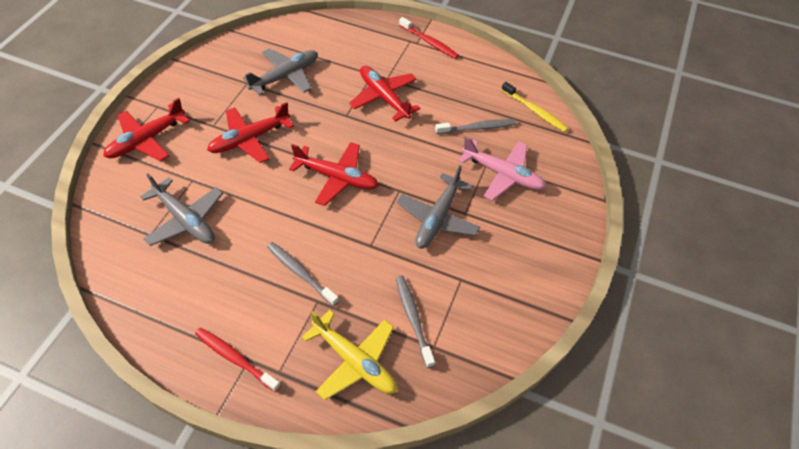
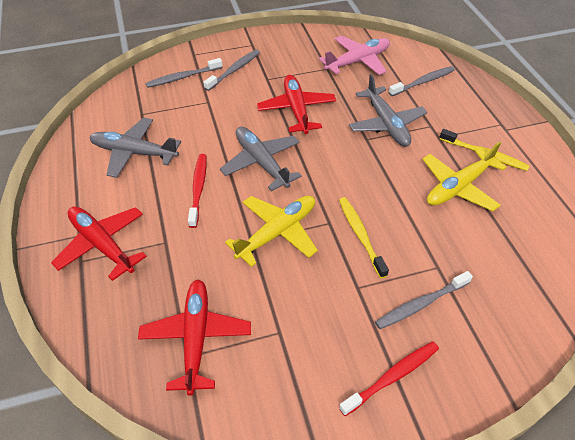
grey toothbrush: [267,242,339,306] [396,276,435,368] [435,119,516,134] = 3 -> [145,58,223,88] [204,50,260,91] [375,271,473,329] [389,66,455,96] = 4
red plane: [103,98,190,161] [207,102,294,163] [289,142,379,206] [349,66,420,122] = 4 -> [51,206,147,281] [138,280,251,396] [257,75,336,134] = 3
yellow plane: [302,310,397,400] = 1 -> [225,196,318,267] [422,141,507,211] = 2
yellow toothbrush: [501,82,568,132] = 1 -> [339,197,389,278] [439,129,530,171] = 2

